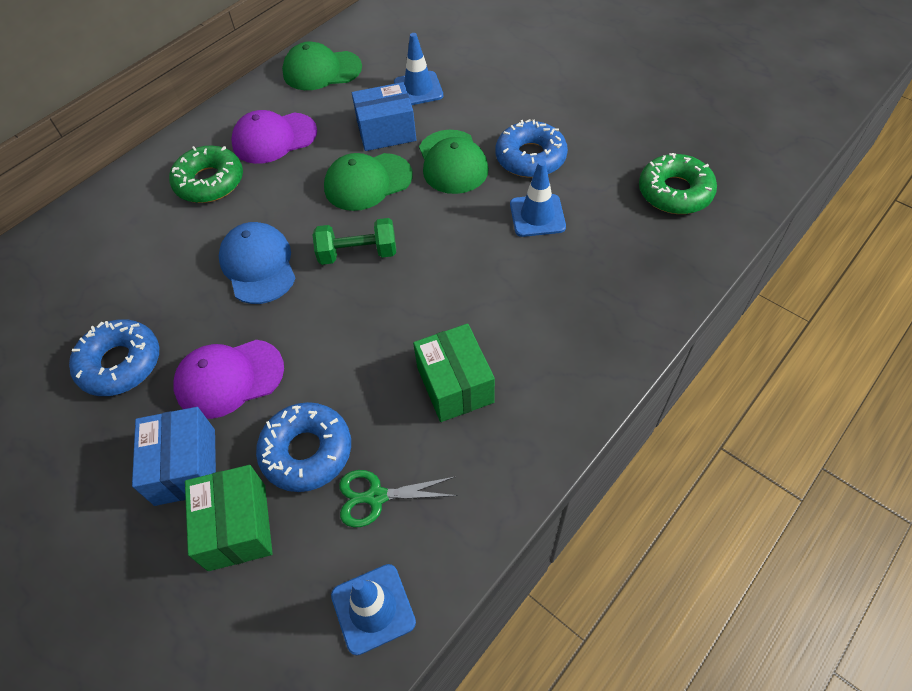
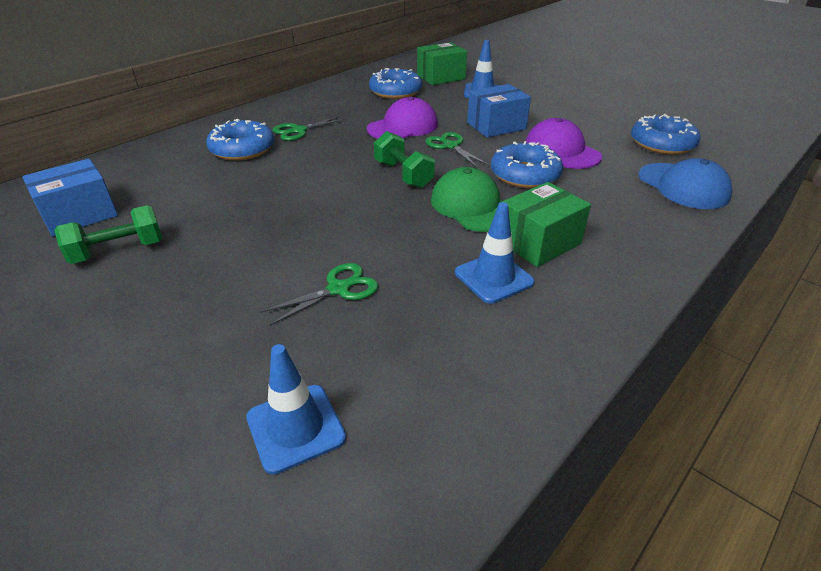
blue donut: [69,319,159,396] [256,402,351,492] [496,119,568,178] = 3 -> [206,119,274,161] [369,68,422,99] [491,141,563,188] [631,114,701,155] = 4
green cap: [282,42,362,90] [324,153,413,211] [419,130,489,194] = 3 -> [431,167,502,232] = 1
green donut: [169,146,243,203] [639,153,717,214] = 2 -> none = 0
green dumbbell: [313,218,396,265] = 1 -> [54,205,163,264] [374,131,435,188] = 2
green scissors: [339,470,458,527] = 1 -> [260,263,378,326] [273,116,346,141] [425,132,489,167] = 3

